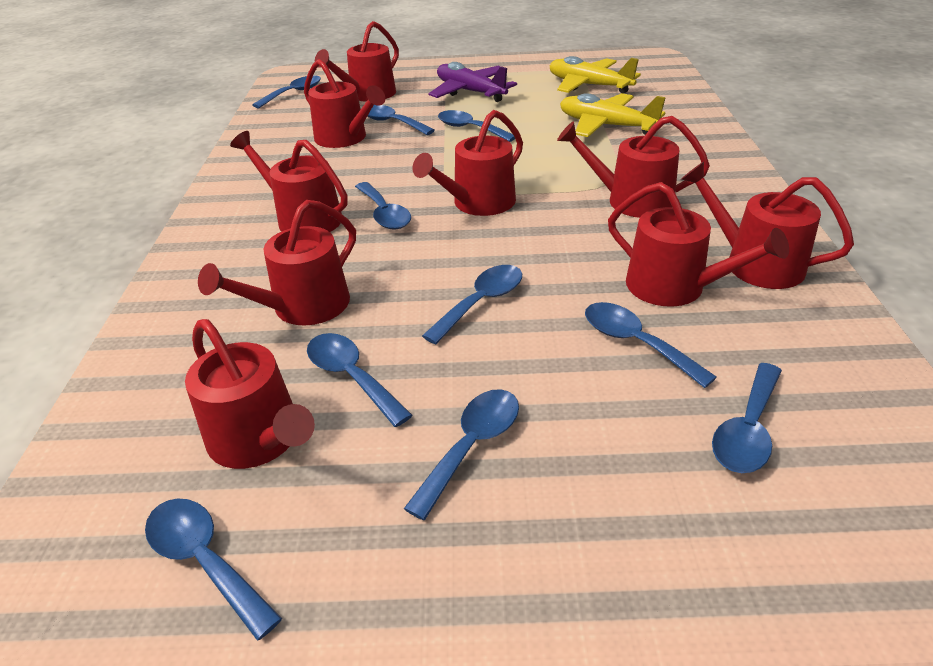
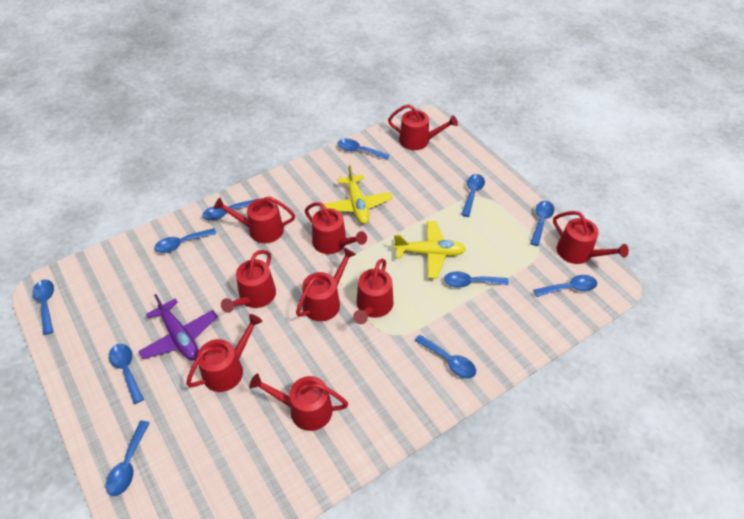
blue spoon: [145,498,282,641] [252,75,321,108] [307,333,413,427] [355,182,411,229] [367,105,435,135] [404,389,519,520] [422,265,522,344] [438,110,515,142] [585,302,717,388] [712,363,782,473] = 10 -> [33,279,54,335] [106,421,150,496] [109,344,144,404] [154,228,216,253] [202,199,257,221] [337,139,389,160] [415,335,476,379] [444,271,509,288] [461,174,485,217] [530,201,555,246] [533,275,597,297] = 11

